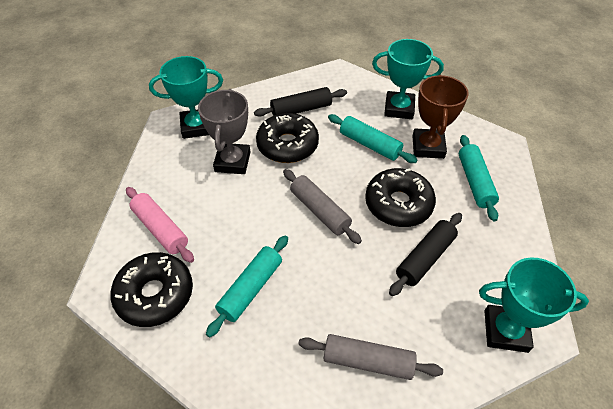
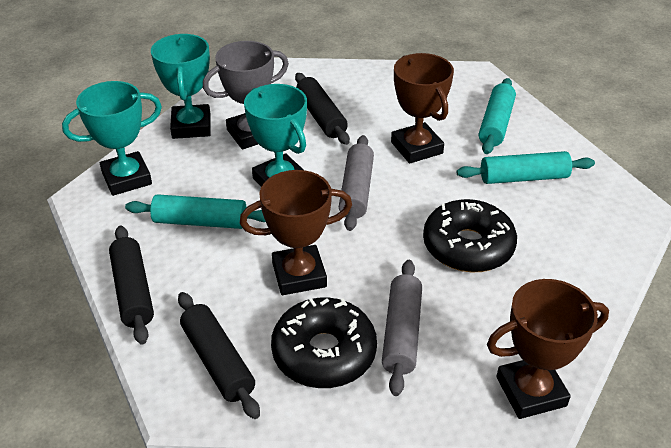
black donut: [111,252,193,327] [256,113,319,163] [365,168,436,227] = 3 -> [271,298,377,388] [423,199,517,272] = 2
black rolling pin: [254,87,347,117] [389,213,462,296] = 2 -> [109,226,154,345] [178,292,260,419] [295,73,350,145] = 3
brown trophy: [412,75,469,159] = 1 -> [240,170,352,295] [391,53,454,164] [487,279,609,419] = 3
pink rolling pin: [126,187,194,263] = 1 -> none = 0

